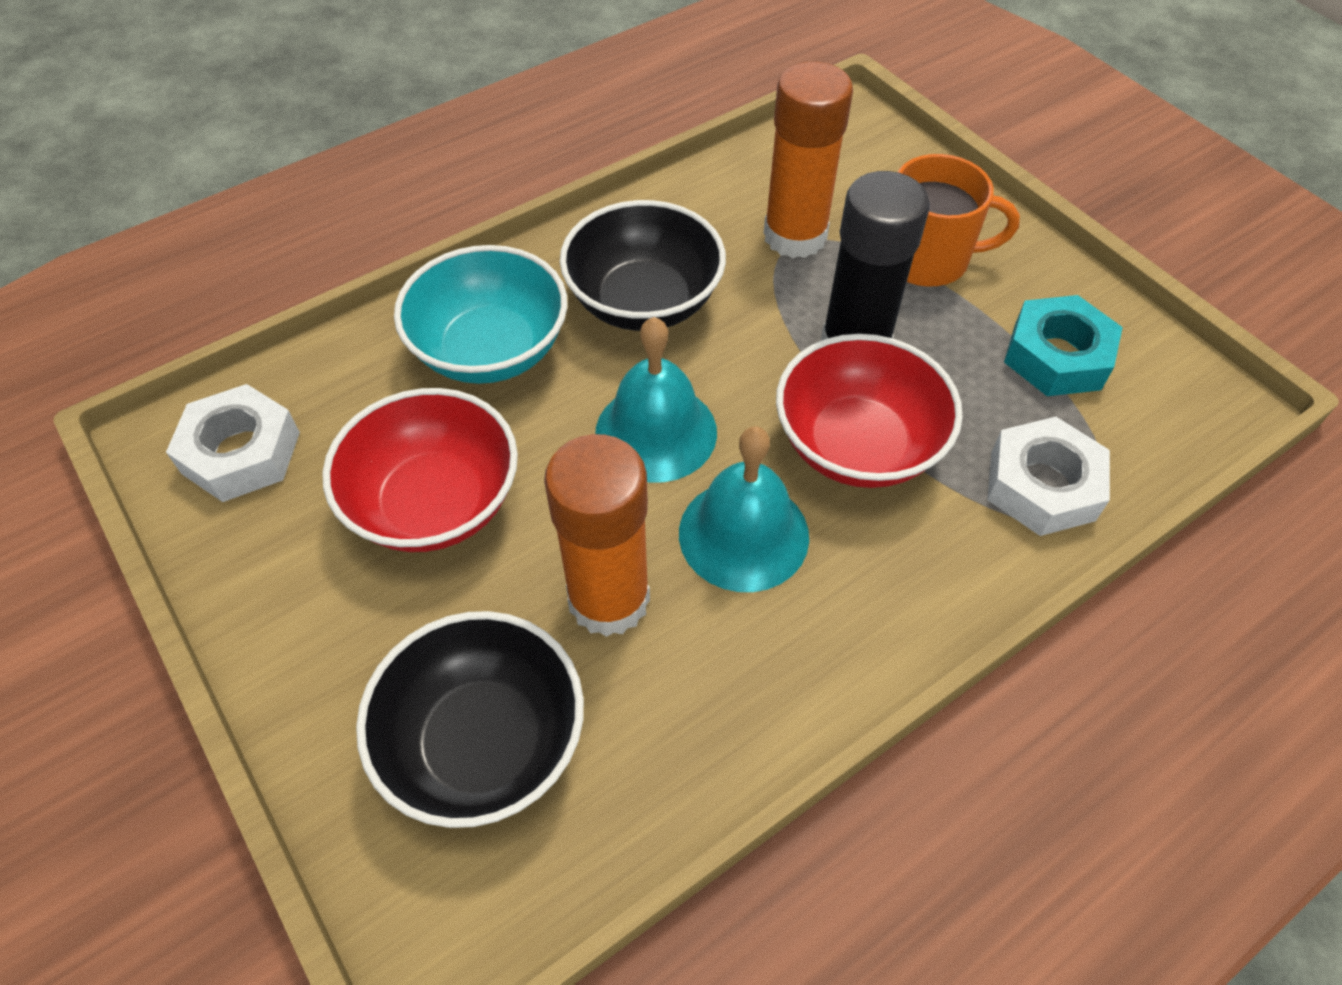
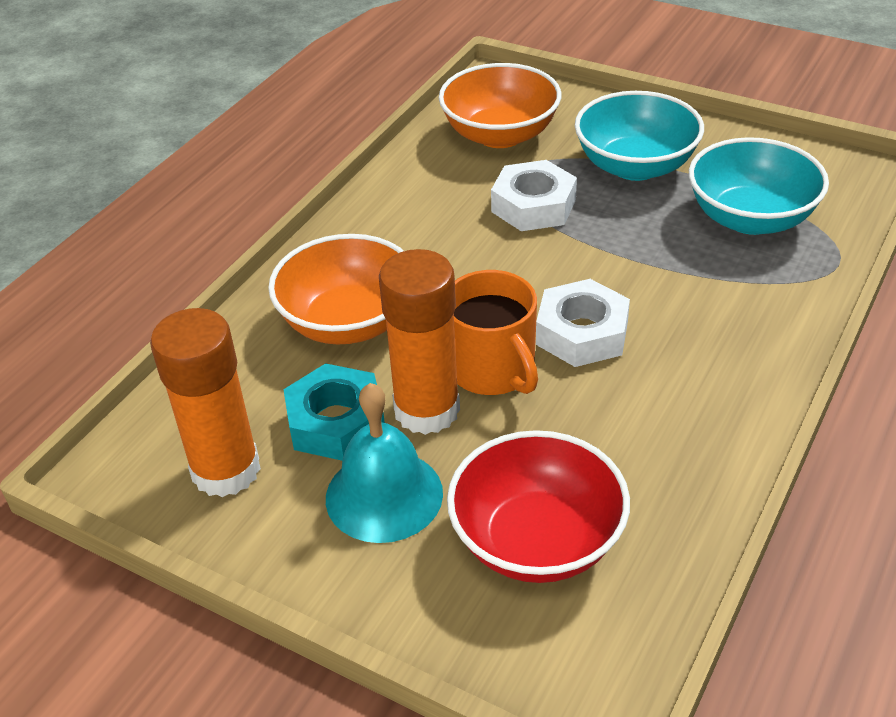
black bowl: [356,611,584,828] [560,200,726,331] = 2 -> none = 0
black glue stick: [821,171,930,341] = 1 -> none = 0
orange bowl: none = 0 -> [268,234,404,345] [439,63,561,148] = 2
red bowl: [322,388,518,552] [776,334,963,488] = 2 -> [447,430,630,583] = 1
turquoise bell: [596,317,717,482] [679,426,809,592] = 2 -> [326,383,443,543] = 1
turquoise bowl: [394,245,568,384] = 1 -> [575,91,704,181] [689,137,829,235] = 2

